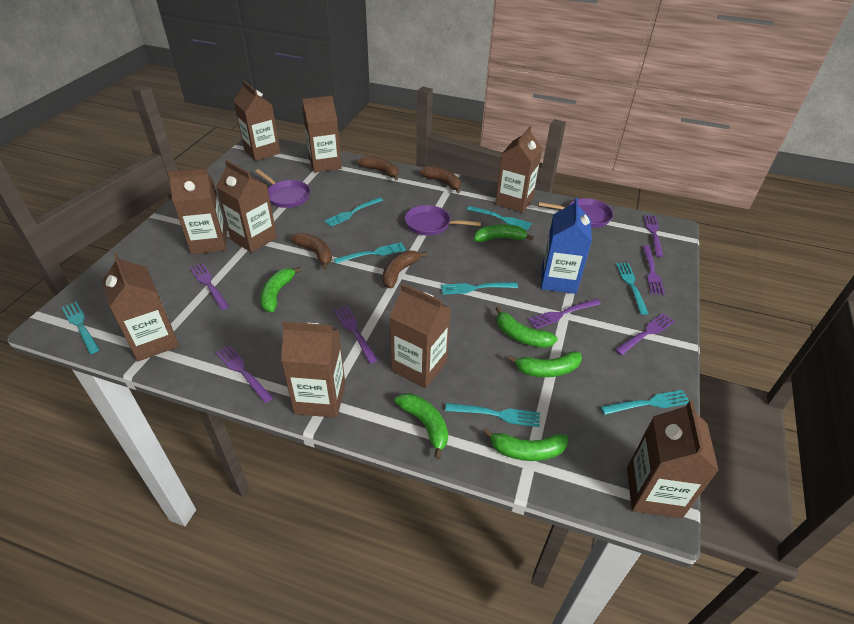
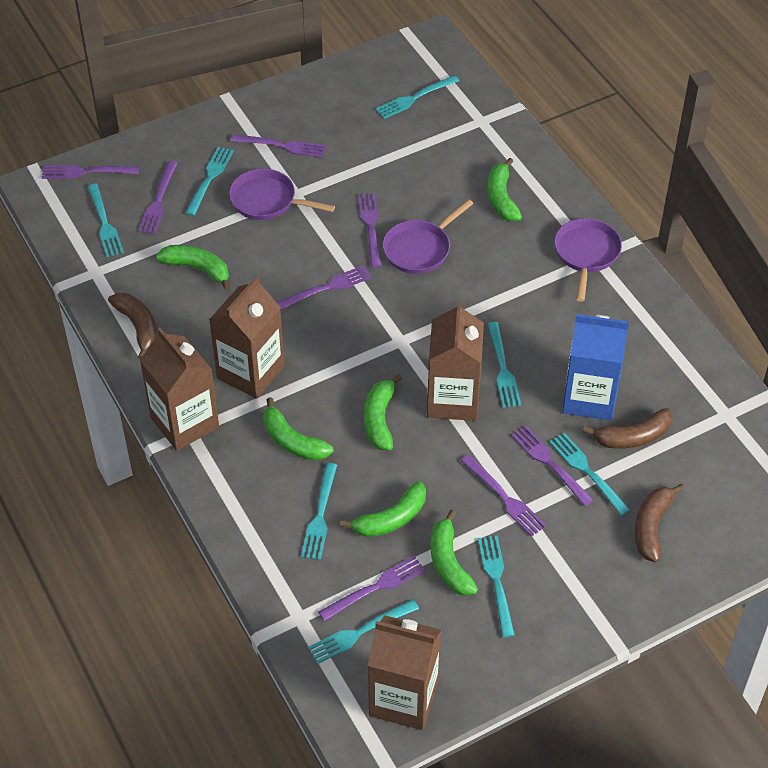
brown banana: [290,233,332,269] [357,156,398,181] [382,251,427,288] [420,166,461,193] = 4 -> [108,293,158,359] [582,408,673,449] [635,484,684,562] = 3
brown carton: [102,253,179,361] [168,168,227,254] [216,160,277,253] [233,81,280,161] [281,321,345,418] [303,95,342,173] [390,283,451,388] [495,126,542,213] [627,400,719,519] = 9 -> [140,328,219,451] [209,276,285,399] [368,615,441,730] [427,301,484,421] = 4
purple fork: [190,263,229,310] [215,345,273,403] [334,306,378,364] [528,299,601,329] [615,313,675,355] [642,245,665,295] [644,215,663,257] = 7 -> [42,165,139,179] [138,161,178,234] [230,134,326,158] [277,265,372,310] [318,556,425,621] [358,193,382,268] [461,455,547,537] [511,426,593,506] = 8

